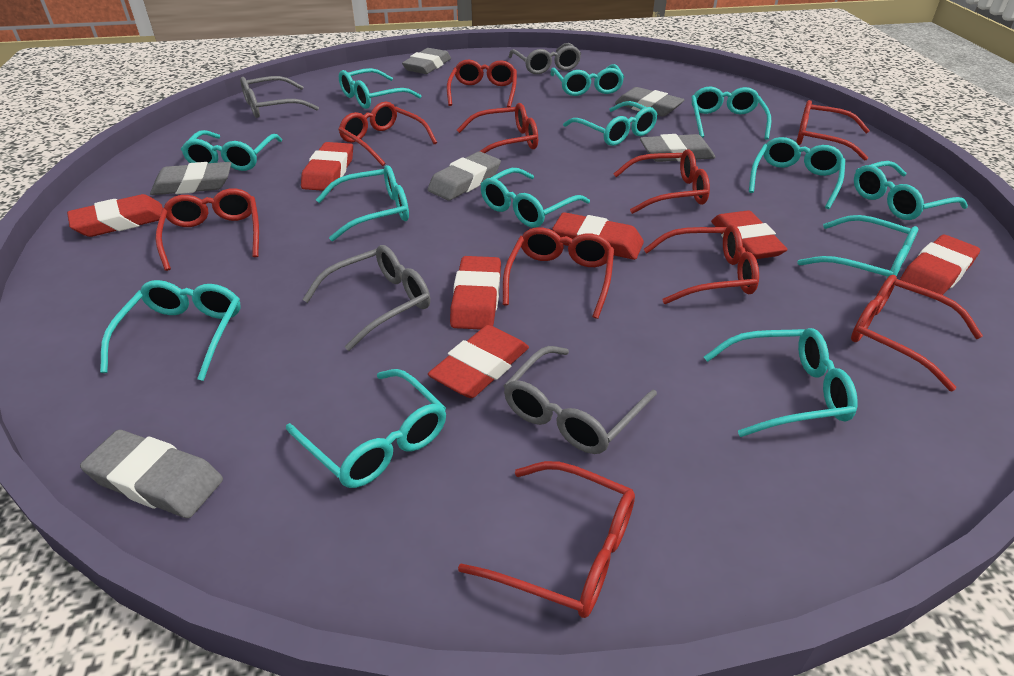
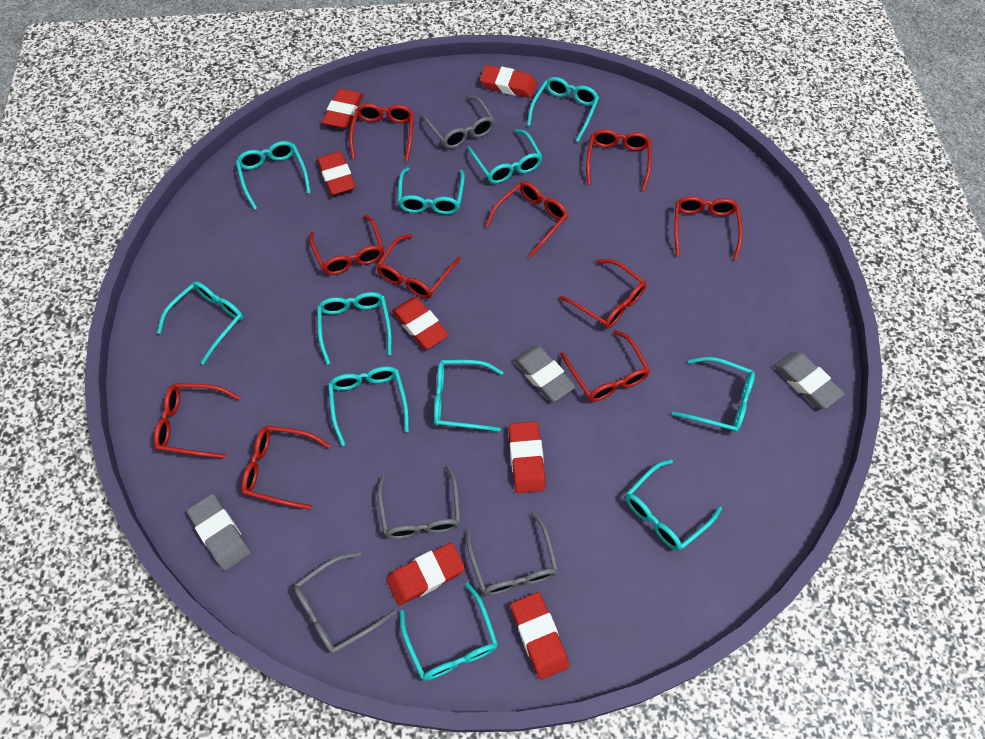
grey eraser: [80,430,223,518] [150,162,231,195] [402,48,451,74] [427,152,501,201] [615,87,685,117] [640,134,715,162] = 6 -> [187,494,251,571] [514,345,576,402] [774,352,845,409] = 3
turquoise glasses: [100,280,241,381] [181,130,282,171] [286,369,446,488] [316,165,409,241] [339,68,421,109] [480,168,590,228] [551,64,624,96] [563,101,657,146] [691,86,771,140] [704,328,858,437] [749,137,845,209] [797,215,918,278] [854,161,968,220] = 13 -> [157,282,243,365] [236,141,311,210] [317,292,392,365] [328,366,409,446] [398,167,465,214] [400,582,498,681] [434,360,503,432] [467,129,542,184] [527,77,599,142] [626,459,722,551] [672,357,755,433] = 11

